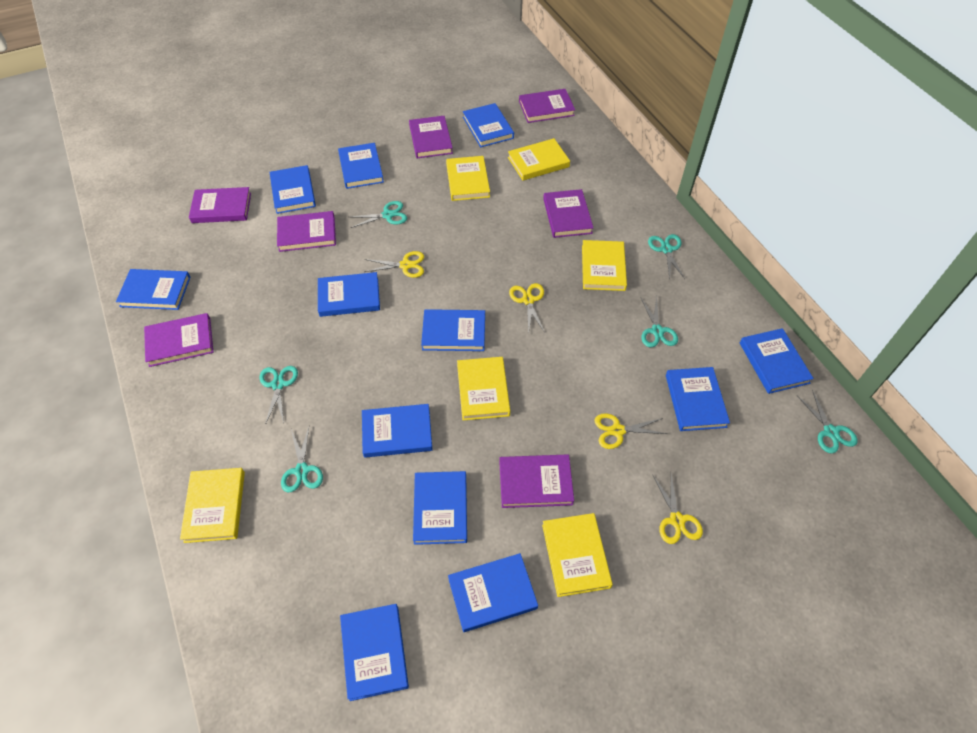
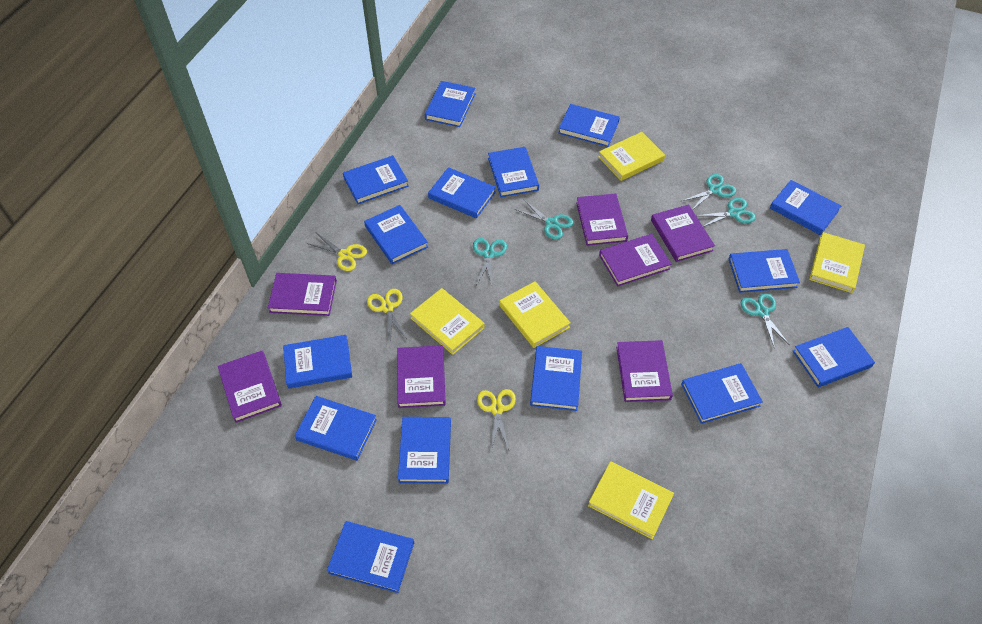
blue book: [116,269,191,310] [270,165,316,214] [318,272,380,317] [338,143,384,189] [340,604,409,701] [362,404,432,458] [413,471,467,545] [421,309,485,351] [448,553,538,632] [463,103,514,147] [666,367,730,431] [740,328,814,394] = 12 -> [283,335,352,389] [295,396,377,461] [327,521,414,593] [343,155,409,204] [364,205,428,264] [398,417,451,484] [425,81,476,127] [428,167,496,218] [488,147,539,197] [530,346,582,411] [558,104,620,147] [681,363,763,424] [729,249,800,293] [770,180,841,235] [793,327,875,387] = 15
turquoise scissors: [259,366,298,425] [281,427,323,493] [350,201,407,228] [641,296,678,347] [648,234,685,279] [797,390,858,453] = 6 -> [473,238,507,286] [515,200,573,240] [682,174,736,210] [696,198,756,227] [741,293,790,346] = 5
yellow book: [180,468,245,543] [446,156,490,201] [457,357,510,420] [508,138,570,181] [542,513,613,597] [582,240,627,291] = 6 -> [410,288,485,355] [499,281,570,348] [588,461,674,539] [598,132,665,181] [809,232,865,293] = 5
yellow scissors: [364,251,424,278] [509,283,544,334] [594,413,668,449] [652,474,703,544] = 4 -> [307,233,367,271] [367,289,407,343] [477,389,516,450] = 3

